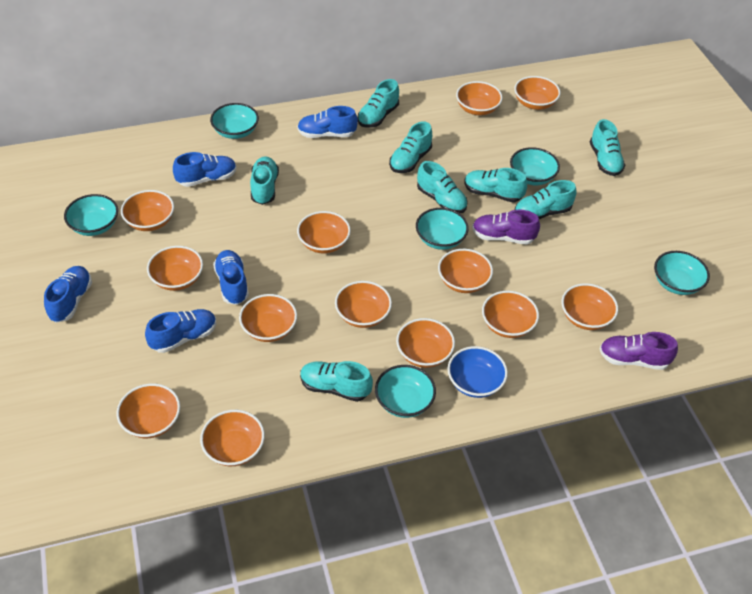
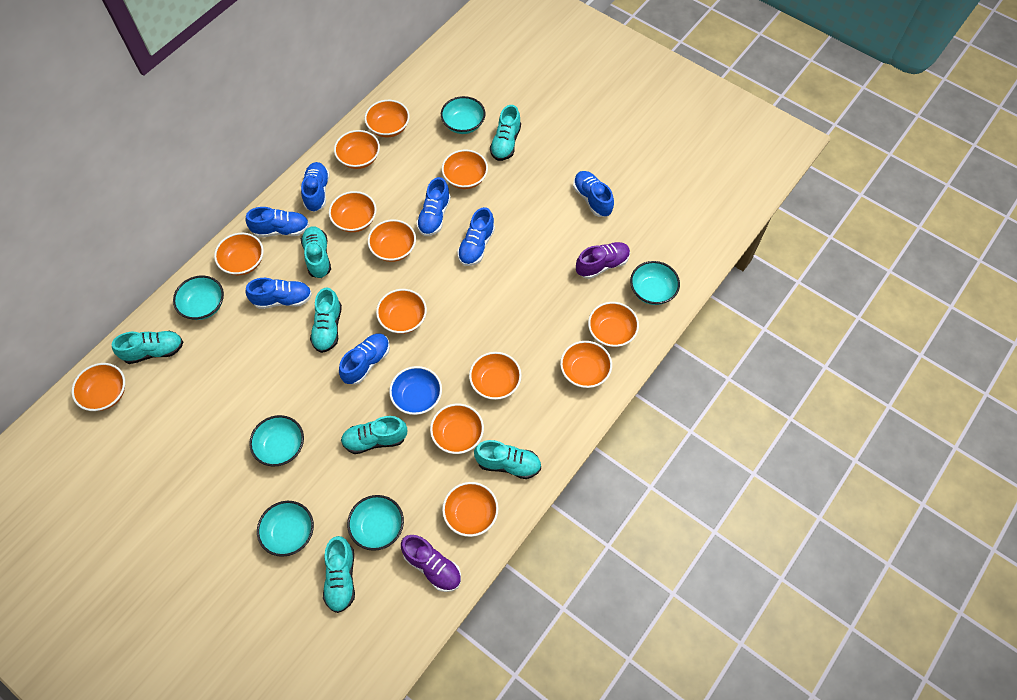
blue shoe: [44,266,92,323] [145,309,216,353] [173,152,237,187] [213,250,249,305] [297,106,358,138] = 5 -> [245,207,309,237] [245,278,312,309] [301,162,330,212] [339,333,390,385] [416,177,451,236] [457,207,495,266] [573,171,614,217] = 7
turquoise shoe: [250,156,279,205] [300,361,373,402] [357,79,399,128] [389,121,432,173] [417,161,468,213] [464,168,527,202] [515,180,577,219] [590,119,625,176] = 8 -> [112,331,183,364] [301,226,331,278] [310,287,342,353] [323,536,355,613] [341,416,407,454] [474,440,541,479] [490,105,521,161] = 7

